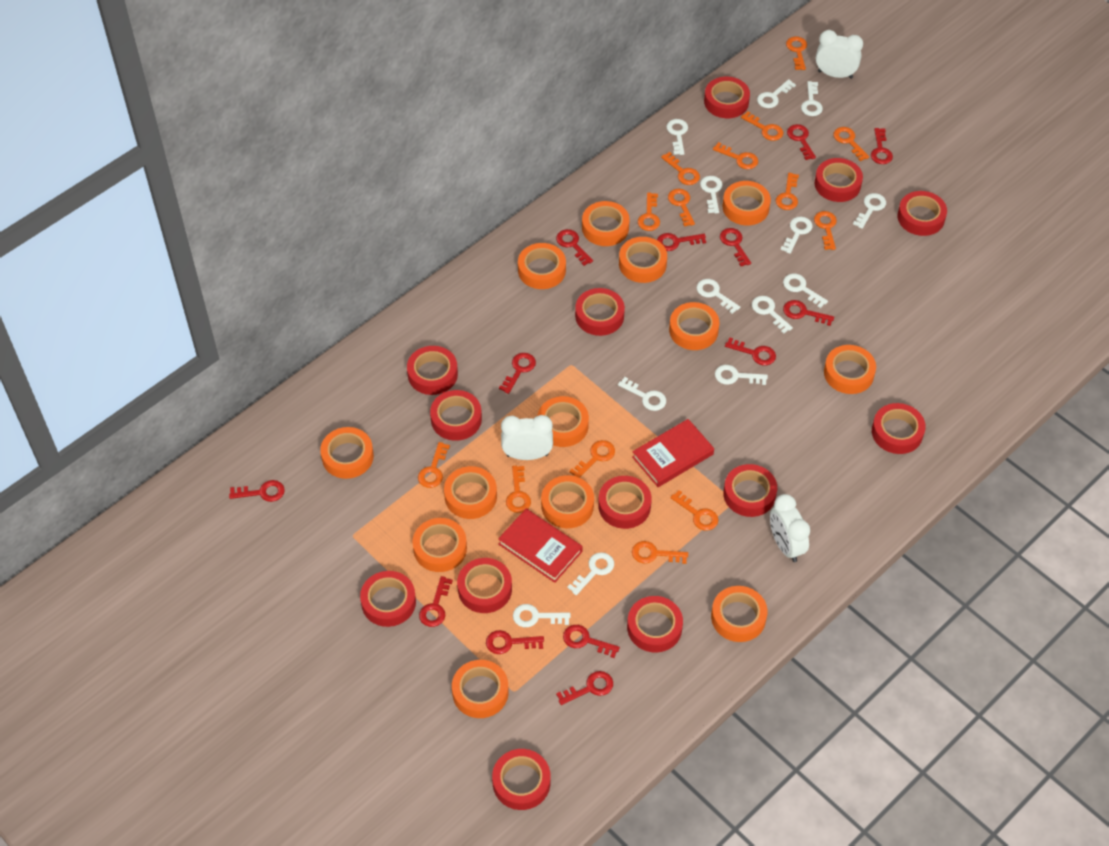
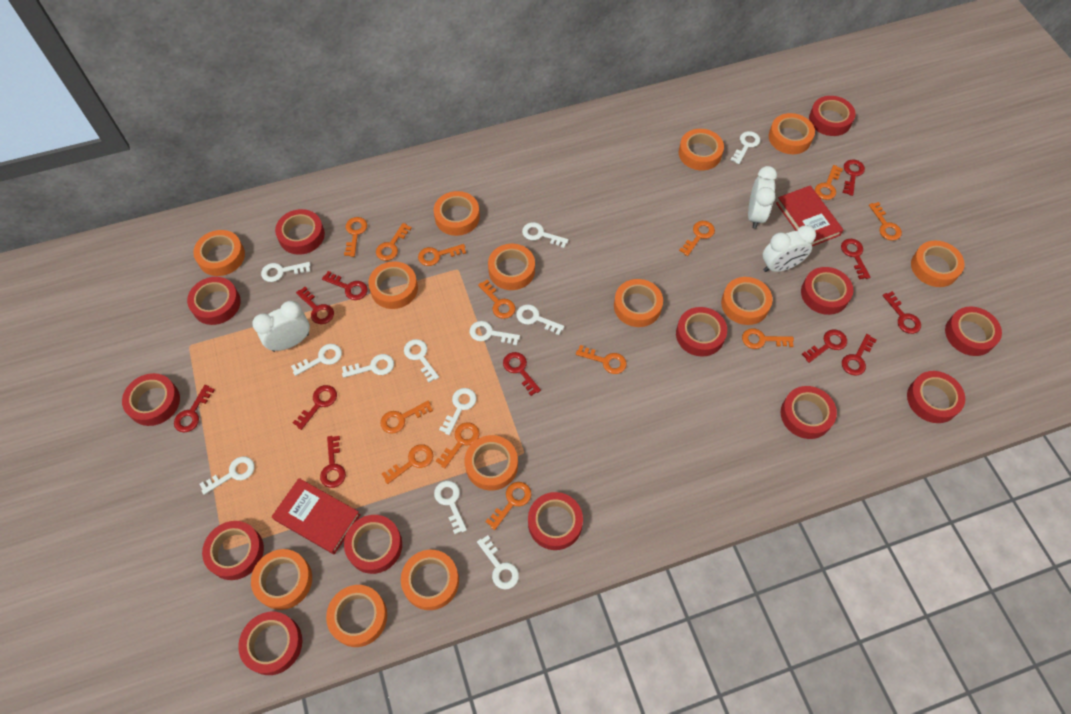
orange key: [418,442,450,488] [506,466,531,513] [569,440,615,478] [632,541,688,564] [638,193,660,231] [661,152,700,185] [668,189,695,227] [670,490,719,530] [713,142,758,169] [741,111,783,141] [776,173,799,210] [786,37,807,70] [814,211,837,250] [833,127,869,161] = 14 -> [344,217,367,257] [376,223,412,261] [381,400,433,434] [382,444,433,484] [418,244,466,266] [436,423,480,469] [478,280,515,319] [485,482,531,530] [576,345,627,374] [679,221,715,256] [742,328,794,349] [815,165,843,200] [869,202,902,241] = 13
red key: [229,480,285,502] [419,576,453,627] [486,630,544,654] [499,353,536,394] [556,229,593,266] [556,671,613,705] [563,625,620,658] [657,233,706,251] [720,228,751,266] [725,337,776,365] [783,300,834,326] [787,124,816,160] [871,128,893,164] = 13 -> [174,385,215,433] [293,385,337,430] [296,287,334,324] [320,436,346,488] [322,271,368,300] [503,352,541,396] [802,329,847,363] [841,239,870,279] [842,334,877,375] [843,160,865,196] [882,291,921,334] = 11
white key: [513,604,571,627] [567,552,614,595] [618,377,666,411] [666,119,688,155] [697,279,740,314] [700,176,722,213] [715,365,768,385] [752,296,793,334] [757,79,796,108] [781,217,813,254] [783,274,828,308] [801,81,823,116] [853,193,886,229] = 13 -> [200,456,255,495] [261,262,311,282] [291,344,342,376] [342,354,394,378] [404,339,439,382] [434,481,467,534] [439,388,476,435] [470,321,520,345] [477,535,519,589] [516,304,564,335] [522,222,569,248] [731,131,760,164] = 12

